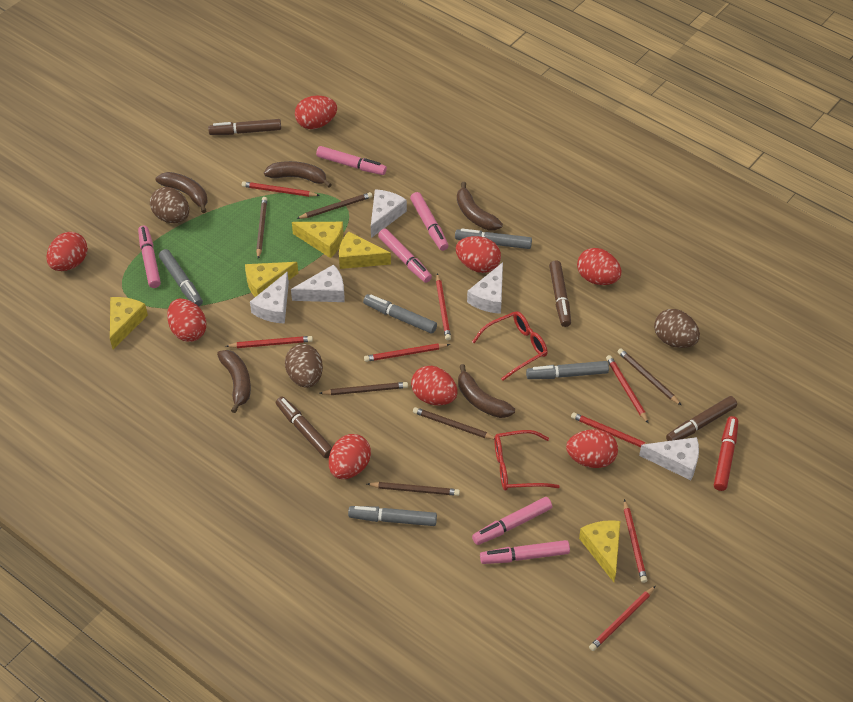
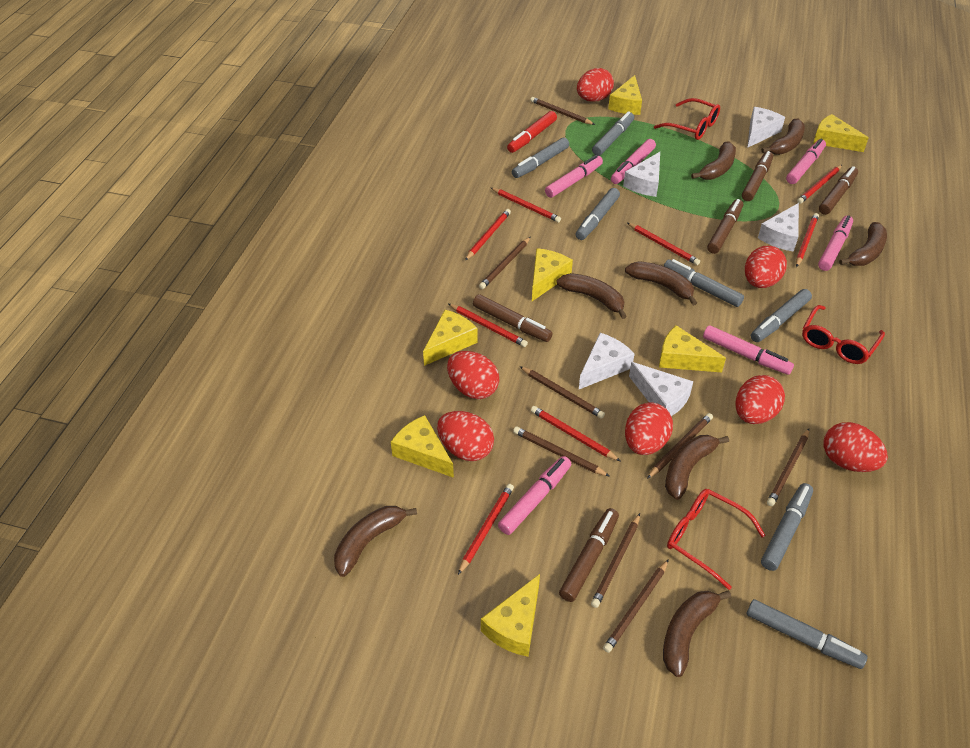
brown banana: [155,172,208,213] [217,350,251,413] [264,161,332,187] [457,182,503,230] [458,364,515,418] = 5 -> [334,506,417,577] [557,273,627,319] [625,261,697,306] [663,591,731,677] [665,435,729,500] [691,142,736,180] [761,119,805,155] [839,222,887,266] = 8
brown egg: [150,187,189,223] [285,344,323,388] [654,309,700,348] = 3 -> none = 0
brown marker: [208,119,281,135] [276,397,332,458] [549,260,571,327] [666,396,737,441] = 4 -> [473,294,553,342] [559,508,619,602] [707,199,743,254] [742,151,773,201] [819,166,858,215] = 5
brown pencil: [256,197,267,259] [296,192,372,219] [319,382,408,395] [367,482,460,496] [413,407,495,439] [617,348,681,405] = 6 -> [479,237,530,289] [513,427,610,477] [520,366,605,419] [530,97,595,125] [591,513,640,608] [603,559,669,653] [647,413,713,479] [767,429,809,506] = 8
grey marker: [159,249,203,307] [348,506,437,526] [363,294,437,334] [455,229,532,249] [526,361,609,379] = 5 -> [512,137,569,178] [576,188,620,240] [592,111,634,156] [664,259,744,307] [747,599,868,669] [751,289,812,342] [761,483,813,571] = 7
red egg: [46,232,88,271] [167,298,206,342] [295,96,337,129] [329,434,371,479] [411,366,458,405] [456,236,501,273] [566,429,618,468] [577,248,621,285] = 8 -> [437,411,494,461] [447,351,499,399] [577,68,614,102] [625,402,673,455] [736,375,785,424] [745,246,787,288] [824,422,888,472] = 7
red glasses: [472,311,548,381] [494,430,560,491] = 2 -> [654,98,720,140] [667,489,766,590] [802,305,885,364] = 3
yellow cheese: [110,297,148,349] [245,262,299,297] [292,222,344,258] [339,231,391,269] [579,520,620,582] = 5 -> [391,415,454,478] [423,310,478,366] [481,574,540,657] [532,248,573,301] [608,75,642,115] [659,325,726,372] [813,114,868,152] = 7

